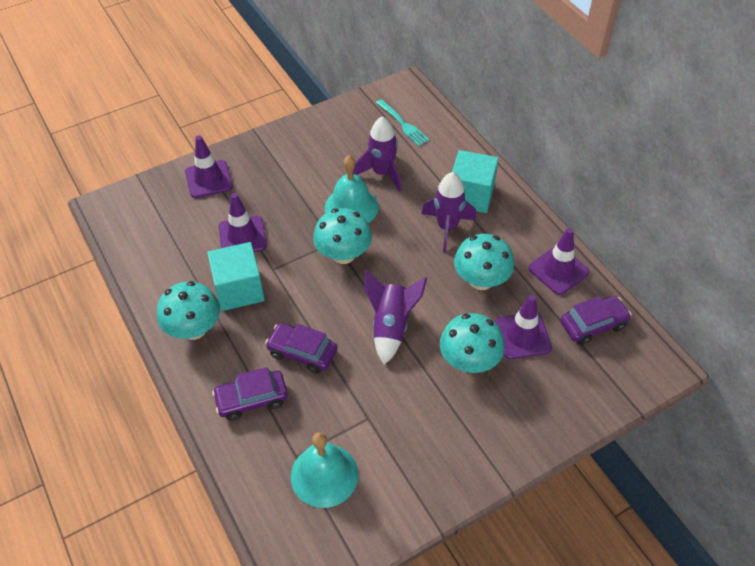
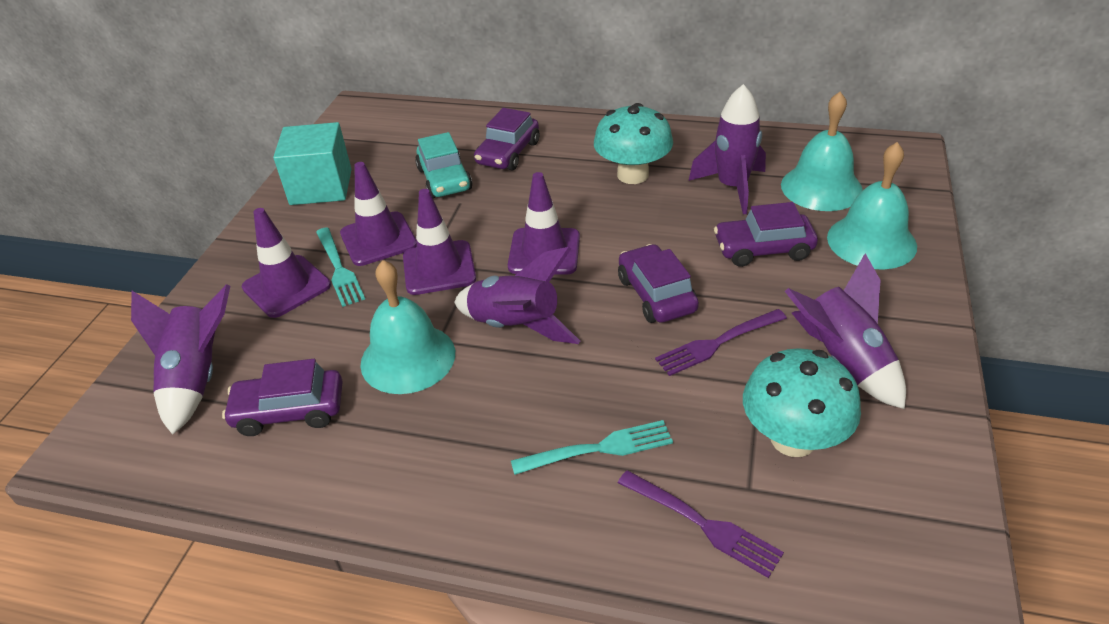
purple car: [212,367,288,421] [265,323,338,374] [560,296,632,345] = 3 -> [222,359,343,436] [474,108,539,171] [618,244,699,323] [714,202,818,267] = 4
purple fork: none = 0 -> [618,470,784,578] [655,309,787,376] = 2
purple rocket: [353,116,401,192] [364,270,427,365] [422,172,477,252] = 3 -> [131,284,230,435] [454,247,580,344] [689,84,766,214] [785,253,906,409] = 4
turquoise bell: [291,432,358,508] [325,156,379,223] = 2 -> [360,260,455,394] [781,92,863,211] [827,142,917,269] = 3
turquoise car: none = 0 -> [415,132,473,198] = 1
turquoise cube: [207,242,265,311] [452,150,499,213] = 2 -> [273,122,351,205] = 1
turquoise fork: [376,99,429,146] = 1 -> [316,227,365,307] [511,420,673,475] = 2
turquoise mushroom: [157,281,220,340] [313,208,372,264] [440,313,504,373] [454,234,514,290] = 4 -> [594,103,673,184] [743,348,861,457] = 2

